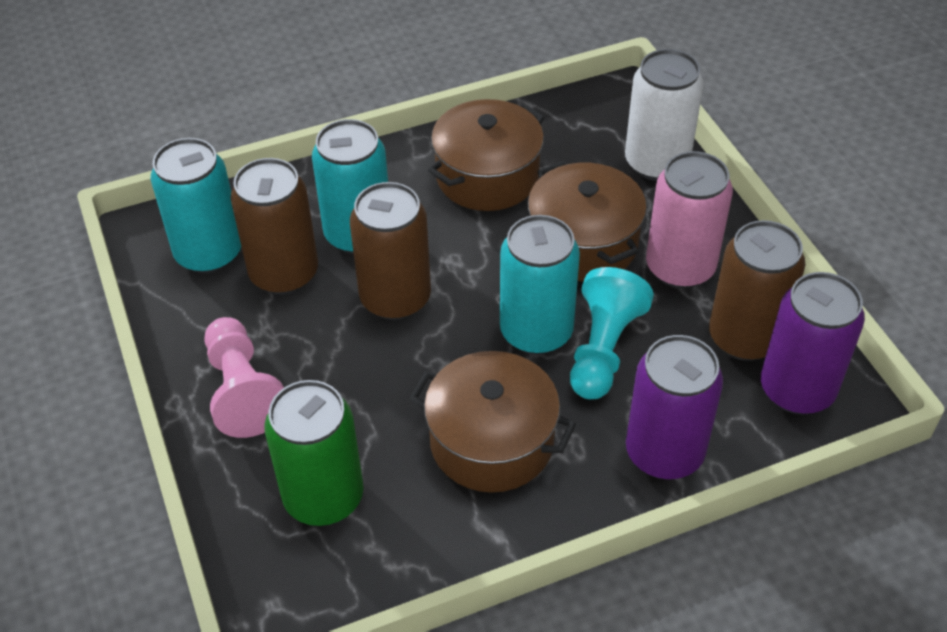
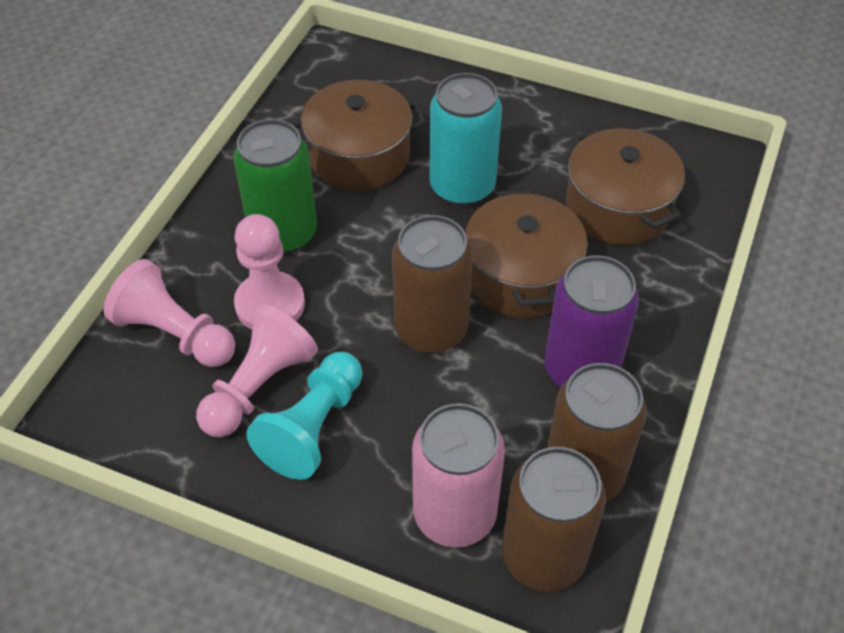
pink pawn: [204,317,284,438] = 1 -> [104,259,235,367] [196,304,318,437] [234,214,305,329] = 3
purple can: [626,335,723,479] [761,272,865,415] = 2 -> [544,255,639,387] = 1
turquoise can: [151,138,241,274] [312,119,388,254] [500,215,580,355] = 3 -> [429,73,502,206] = 1
white can: [625,49,703,181] = 1 -> none = 0

